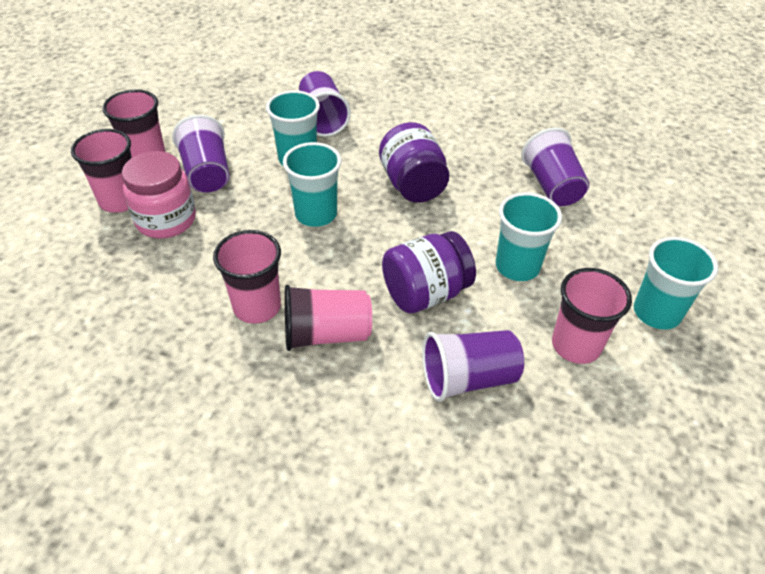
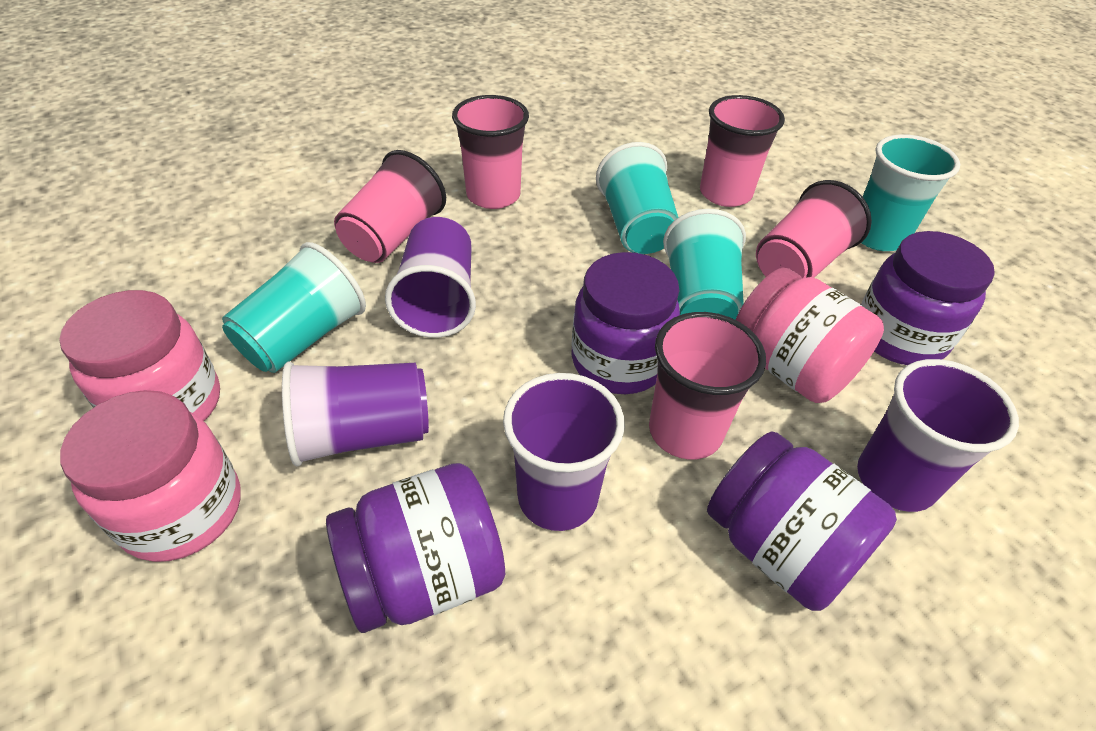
pink jar: [122,151,196,238] = 1 -> [59,290,220,421] [60,390,240,562] [736,268,884,403] = 3
purple jar: [379,122,449,203] [382,231,476,314] = 2 -> [326,463,505,633] [571,252,680,394] [707,431,897,611] [861,231,995,365] = 4

